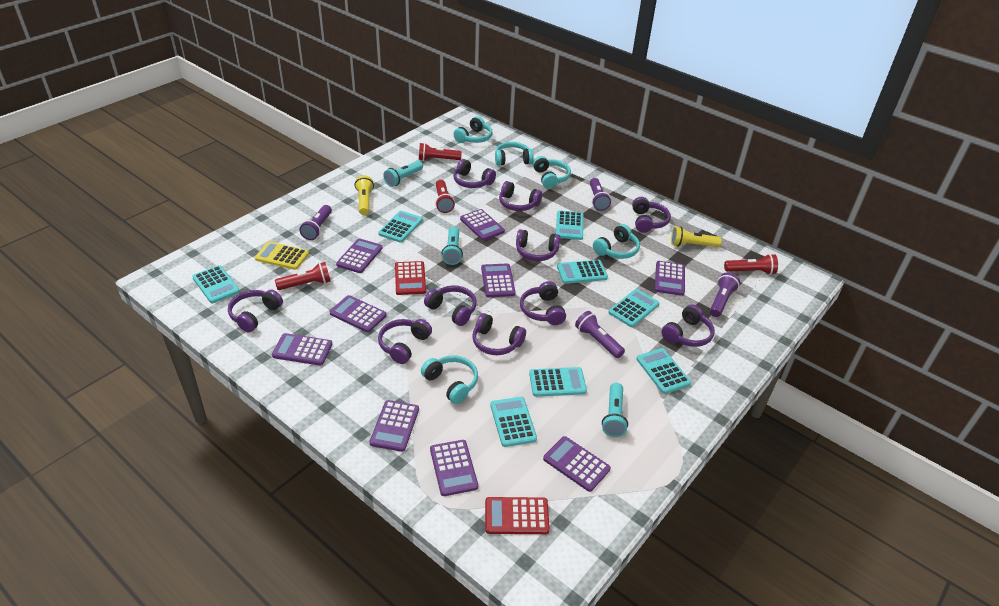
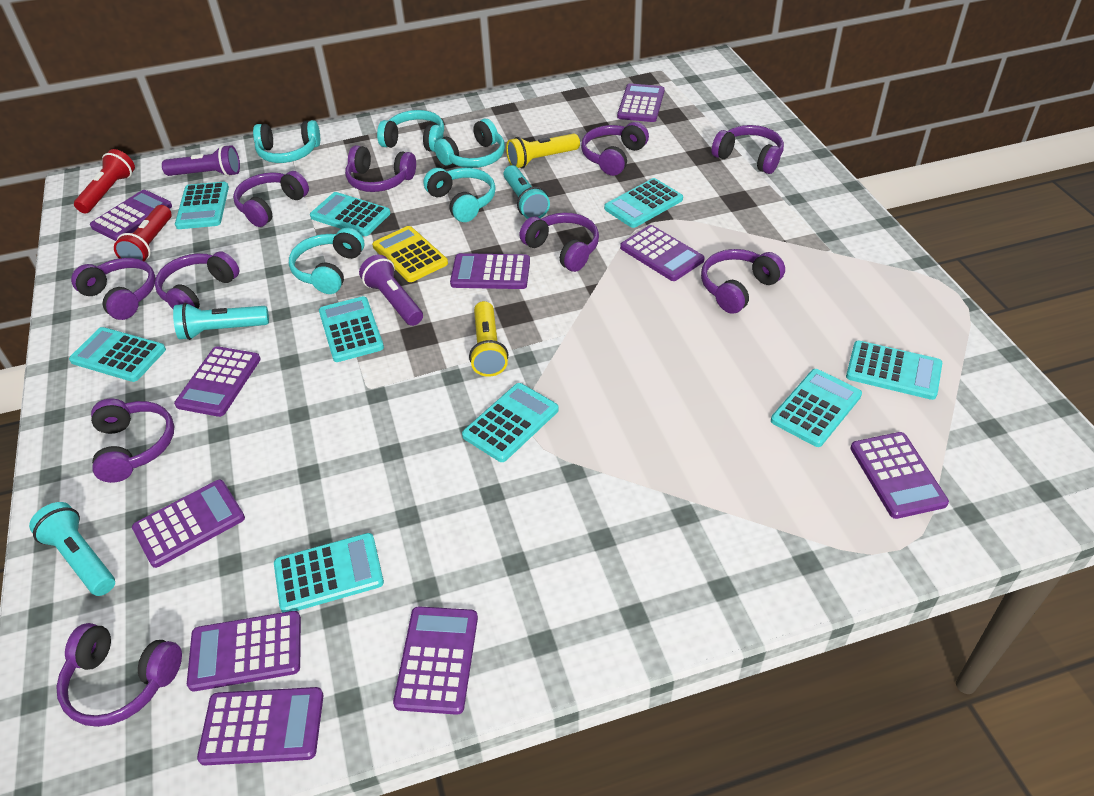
purple calculator: [272,333,332,366] [330,295,387,332] [336,238,382,273] [369,400,419,452] [430,440,478,496] [460,209,505,241] [481,263,516,297] [543,436,611,492] [655,261,685,296] = 9 -> [90,190,172,241] [132,480,245,568] [174,346,261,417] [187,611,301,692] [197,687,323,765] [393,606,478,715] [450,253,530,289] [617,83,665,122] [620,225,705,281] [850,432,949,519] = 10
purple flashlight: [299,205,332,240] [575,311,625,358] [590,178,611,211] [710,272,740,317] = 4 -> [162,145,240,177] [359,254,423,326] = 2
red calculator: [395,261,426,295] [485,497,550,534] = 2 -> none = 0
red flashlight: [275,262,331,290] [419,143,462,161] [435,180,455,213] [724,254,778,275] = 4 -> [74,149,135,214] [114,205,172,262] = 2
turquoise calculator: [192,265,240,303] [378,211,423,243] [490,397,537,447] [529,367,587,397] [556,210,583,240] [557,260,608,284] [608,289,659,327] [636,348,691,394] = 8 -> [69,327,166,382] [175,182,229,229] [274,533,384,612] [310,192,390,236] [319,296,384,362] [462,383,559,462] [604,178,683,228] [771,369,862,447] [846,341,942,400] = 9

